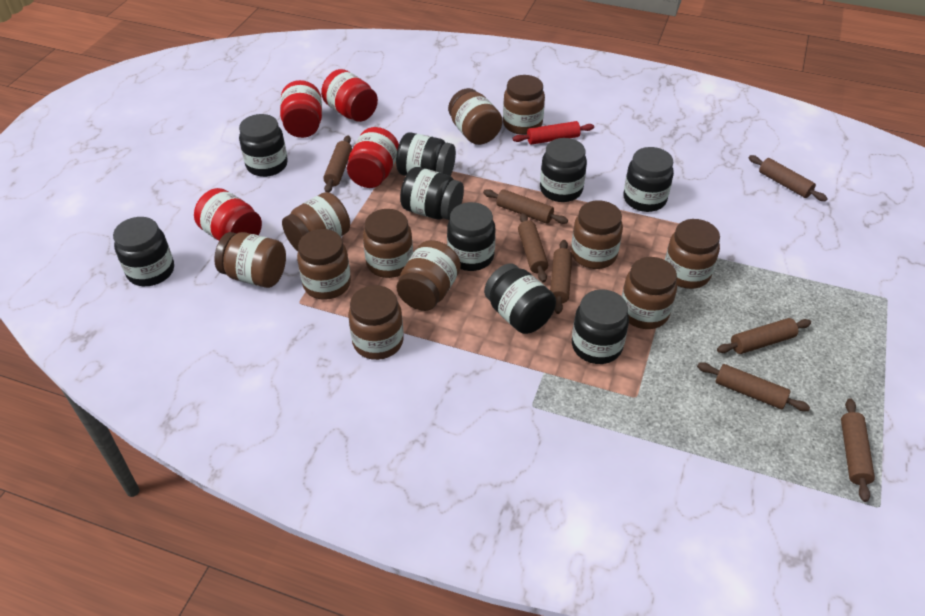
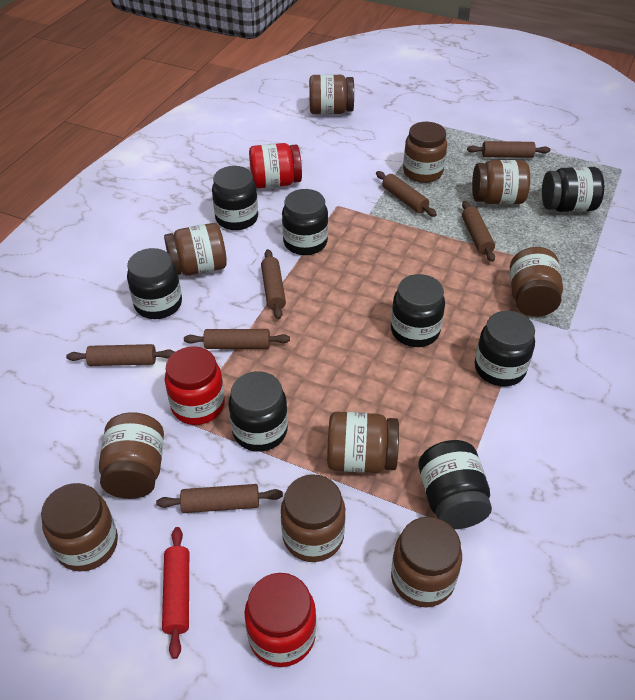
black jar: [113,217,174,286] [239,114,288,177] [396,132,456,176] [400,167,464,220] [447,202,496,271] [484,264,556,334] [540,138,587,202] [572,289,629,364] [624,147,674,212] = 9 -> [127,248,182,319] [212,166,258,230] [228,371,288,452] [282,189,328,255] [391,274,445,347] [418,440,492,529] [475,311,535,386] [542,167,604,212] = 8
brown jar: [214,232,286,288] [282,192,350,251] [297,229,351,300] [348,285,404,360] [363,209,413,278] [397,240,461,311] [448,88,502,145] [503,75,545,135] [571,200,623,269] [622,257,677,329] [665,219,720,289] = 11 -> [41,483,118,571] [99,412,164,499] [164,223,227,276] [281,474,346,562] [309,74,354,114] [327,412,399,473] [391,517,462,607] [403,122,447,183] [472,160,530,204] [510,247,563,317] = 10
brown rolling pin: [323,136,352,192] [483,189,568,224] [518,213,548,283] [550,240,572,314] [697,362,810,411] [717,318,811,354] [749,155,828,201] [841,398,875,502] = 8 -> [66,344,175,366] [156,484,283,513] [184,329,290,349] [261,249,286,319] [376,171,437,217] [462,201,495,262] [467,141,550,158] = 7
red jar: [194,188,262,241] [280,80,322,138] [321,69,378,122] [347,127,399,188] = 4 -> [165,346,225,425] [244,573,316,667] [249,143,302,188] = 3

